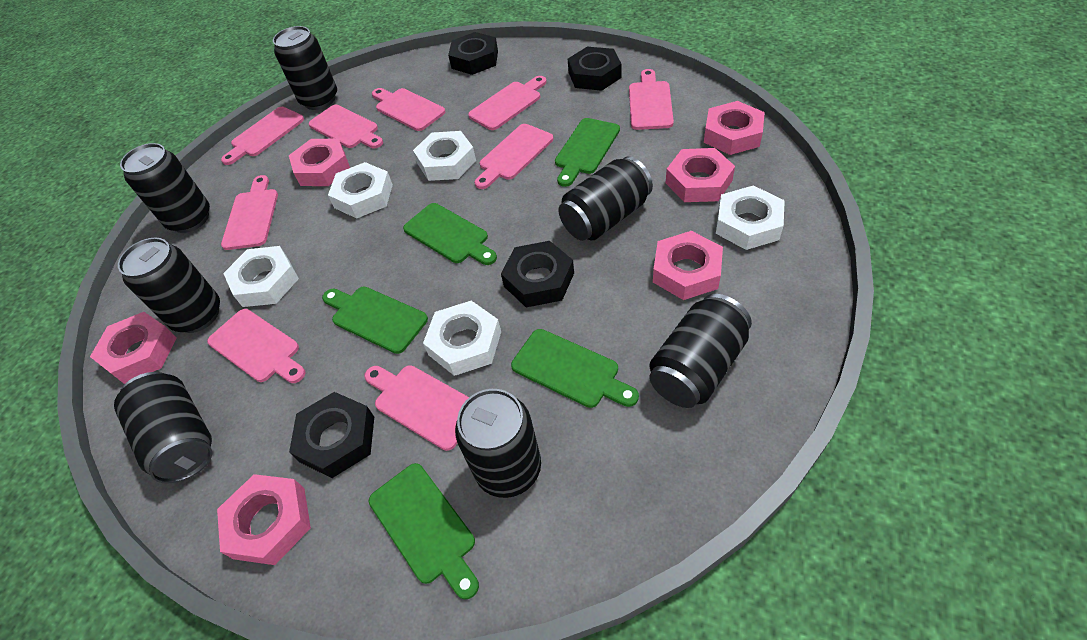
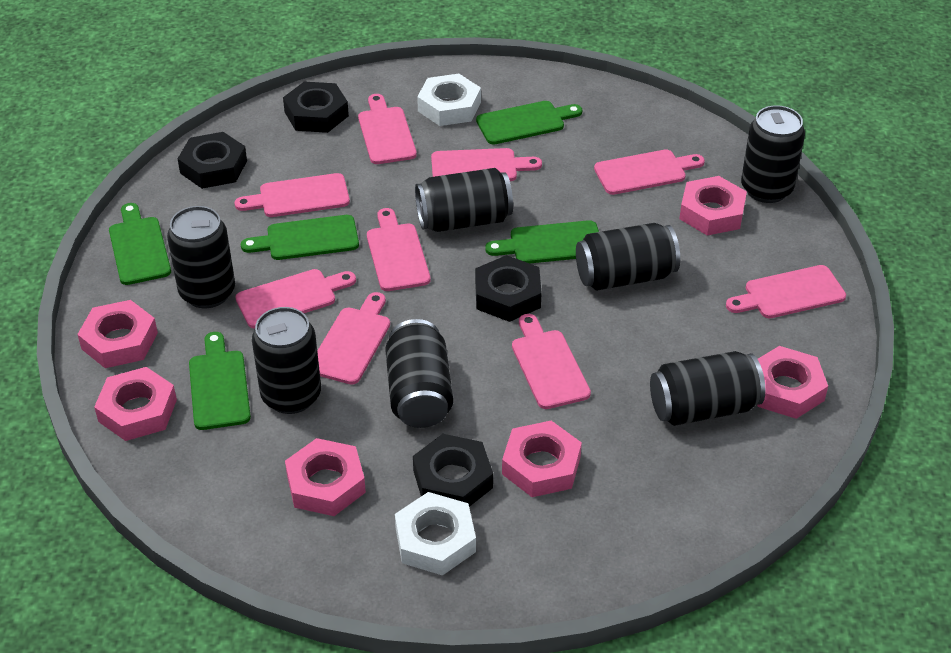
white nut: [223,246,299,307] [328,162,393,218] [413,131,476,181] [423,301,501,376] [716,185,785,250] = 5 -> [395,492,476,575] [417,74,481,126] = 2

